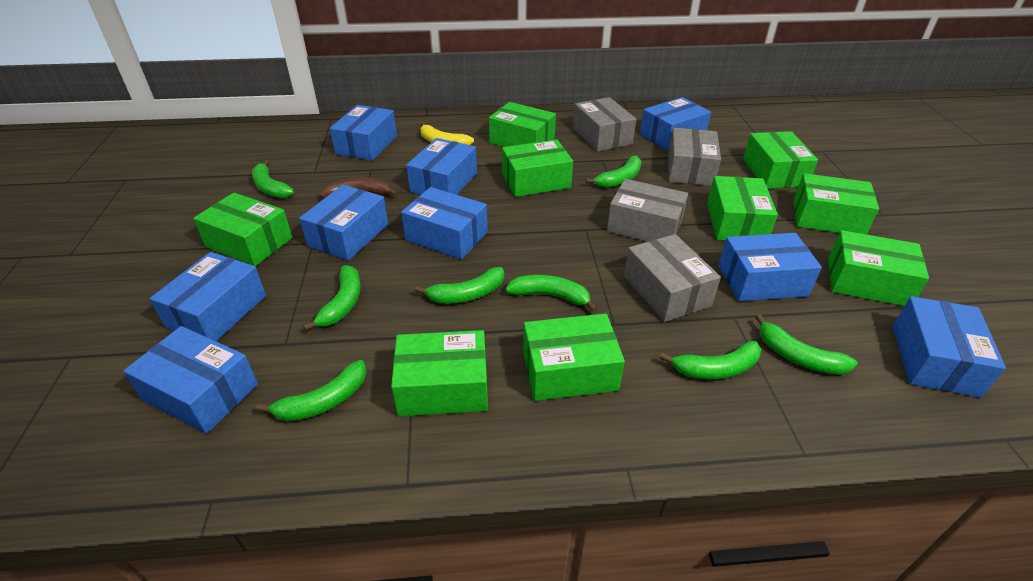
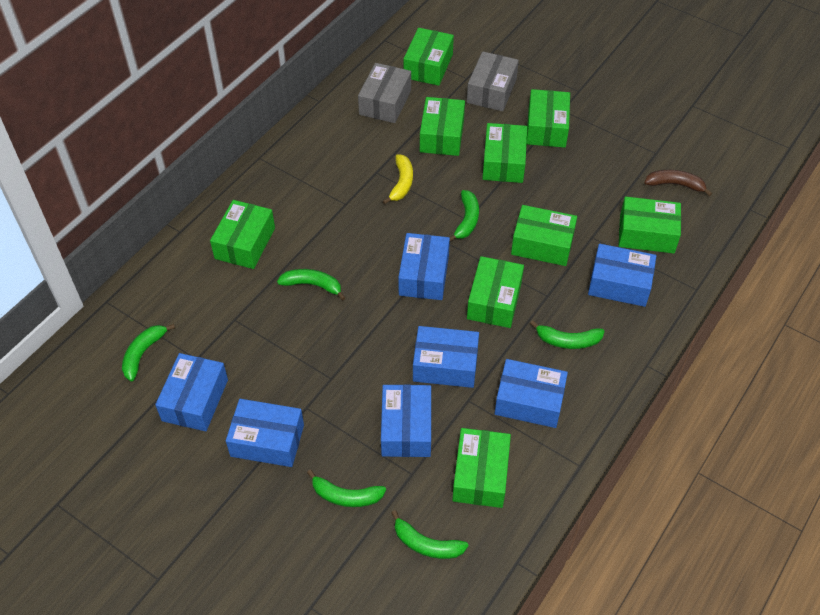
blue box: [123,326,258,434] [150,252,266,341] [299,185,388,261] [330,105,397,161] [401,187,488,260] [406,138,477,195] [640,97,711,151] [718,233,822,301] [893,296,1006,398] = 9 -> [155,353,228,431] [226,399,304,467] [381,384,431,457] [398,233,450,300] [413,326,479,388] [495,359,568,428] [588,244,656,307] = 7
green banana: [252,160,294,198] [256,360,367,422] [303,265,361,331] [415,267,504,304] [505,275,597,312] [586,156,642,188] [660,341,761,379] [755,314,858,375] = 8 -> [122,324,175,381] [277,269,346,301] [307,470,386,507] [391,510,468,559] [449,190,479,241] [530,320,605,349] = 6
grey box: [573,97,636,152] [607,179,688,242] [624,234,721,322] [668,128,721,186] = 4 -> [358,63,411,123] [467,52,519,111] = 2

